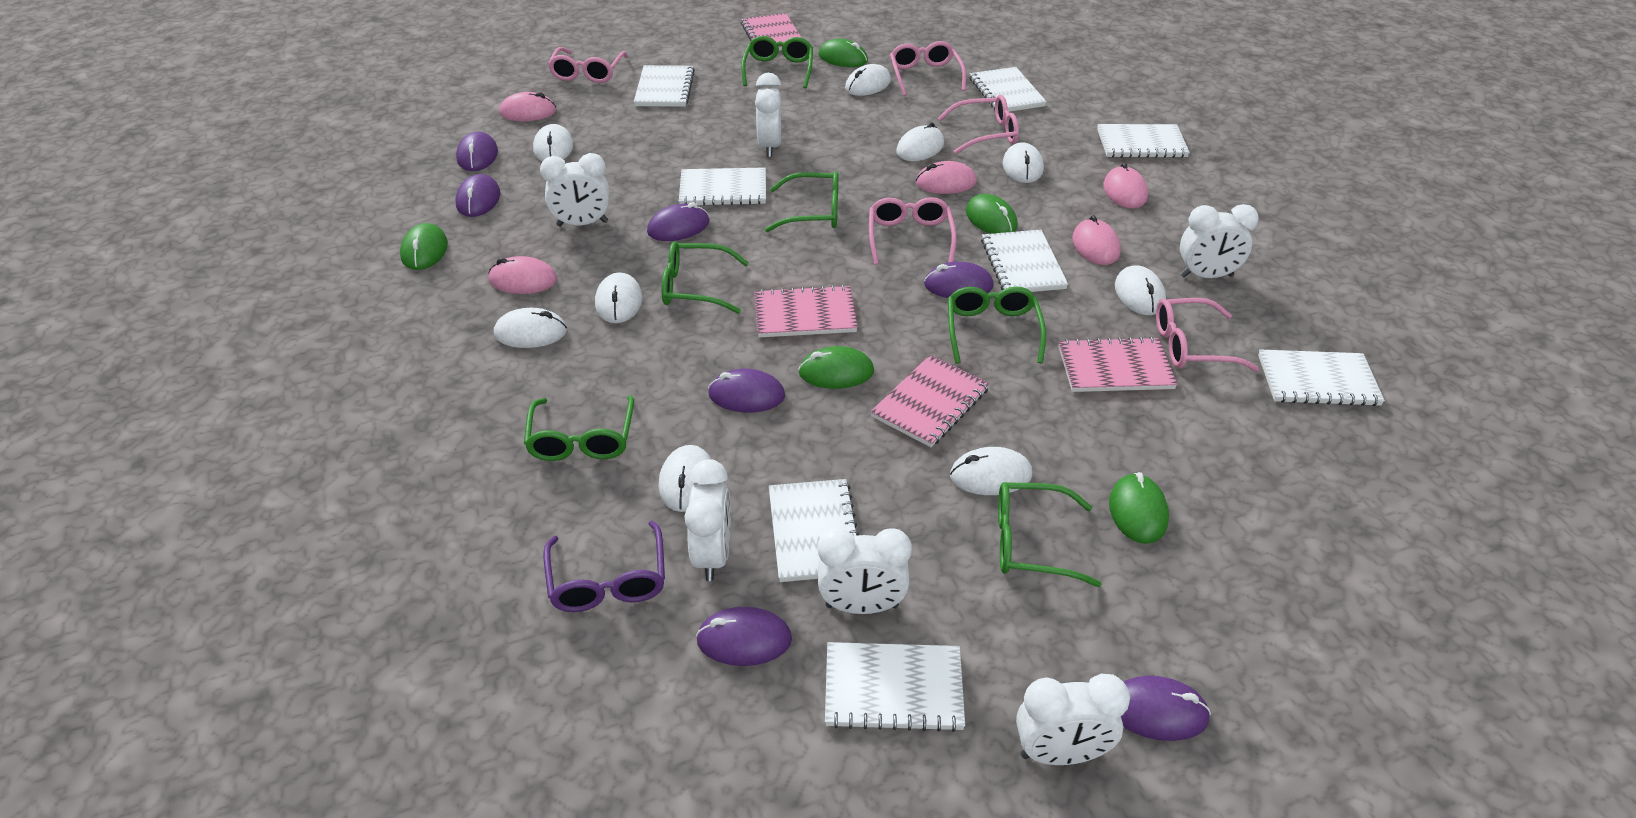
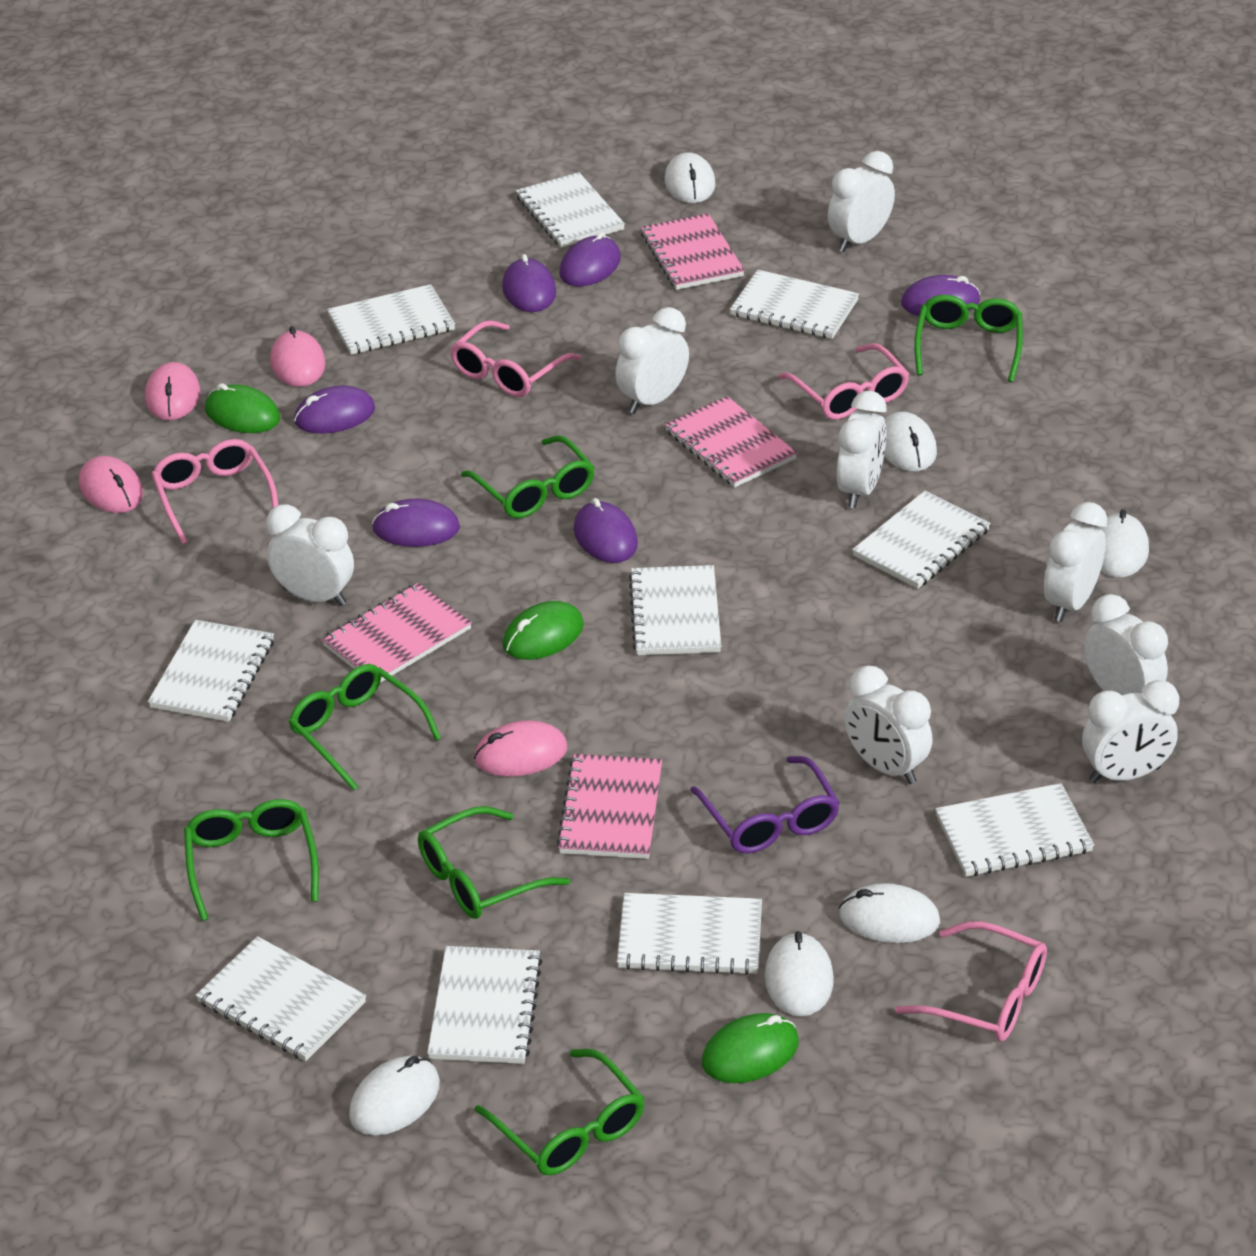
green mouse: [400,223,448,270] [798,346,874,389] [819,39,868,67] [966,194,1018,234] [1109,472,1169,544] = 5 -> [205,383,280,433] [503,601,584,660] [702,1013,799,1083] = 3
pink glasses: [548,47,628,83] [869,197,957,265] [890,41,966,96] [938,95,1019,154] [1156,298,1259,372] = 5 -> [151,439,278,544] [450,320,581,397] [778,343,909,420] [895,921,1047,1042] = 4
pink mouse: [488,256,557,294] [499,92,557,121] [916,161,977,194] [1072,215,1121,265] [1103,163,1148,209] = 5 -> [79,456,143,513] [145,362,200,420] [270,326,326,387] [474,720,568,776] = 4
purple mouse: [456,132,498,171] [456,174,500,217] [647,202,709,241] [696,607,792,666] [708,369,785,413] [924,262,994,298] [1121,676,1211,741] = 7 -> [294,386,375,434] [372,499,460,547] [502,254,556,312] [559,232,621,286] [574,498,638,563] [901,275,980,316] = 6
white clock: [540,153,609,227] [684,459,731,581] [755,73,781,157] [818,528,912,614] [1016,674,1130,765] [1180,204,1259,278] = 6 -> [266,504,354,606] [616,307,689,414] [828,151,895,252] [836,391,887,508] [844,666,932,784] [1044,502,1108,622] [1082,680,1179,783] [1084,594,1168,695] = 8
white mouse: [494,308,567,348] [533,124,573,161] [595,272,643,323] [658,445,711,512] [845,64,891,96] [896,122,944,161] [950,447,1032,495] [1003,142,1044,183] [1115,265,1166,315] = 9 -> [349,1056,440,1135] [664,152,716,203] [764,931,834,1017] [839,883,940,943] [884,412,937,472] [1096,509,1149,577] = 6
white notebook: [634,65,695,107] [679,167,766,206] [769,479,859,582] [825,642,965,732] [970,67,1047,112] [981,230,1068,292] [1097,124,1190,158] [1258,350,1385,406] = 8 -> [148,620,274,722] [196,936,366,1061] [327,284,455,355] [427,946,542,1064] [516,172,625,248] [617,893,762,975] [628,565,721,655] [730,270,859,339] [852,491,990,589] [935,783,1094,877] = 10

